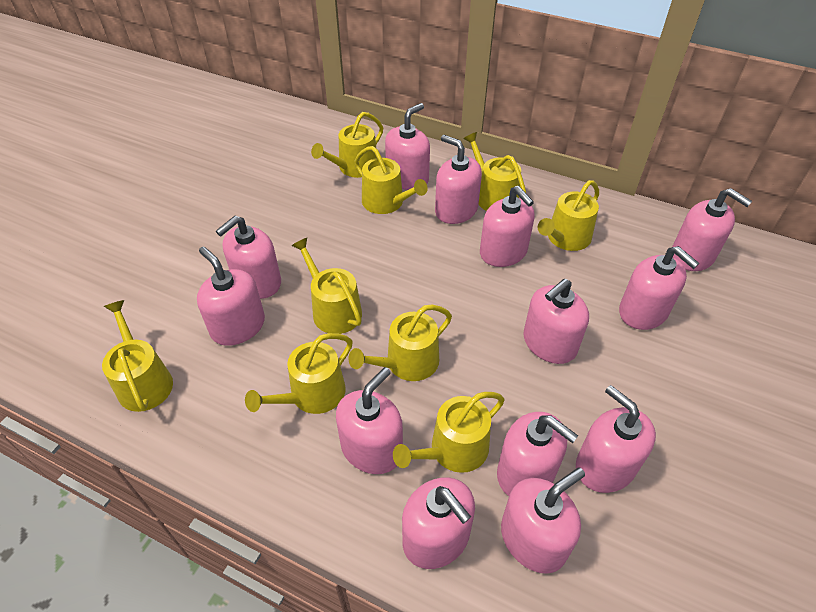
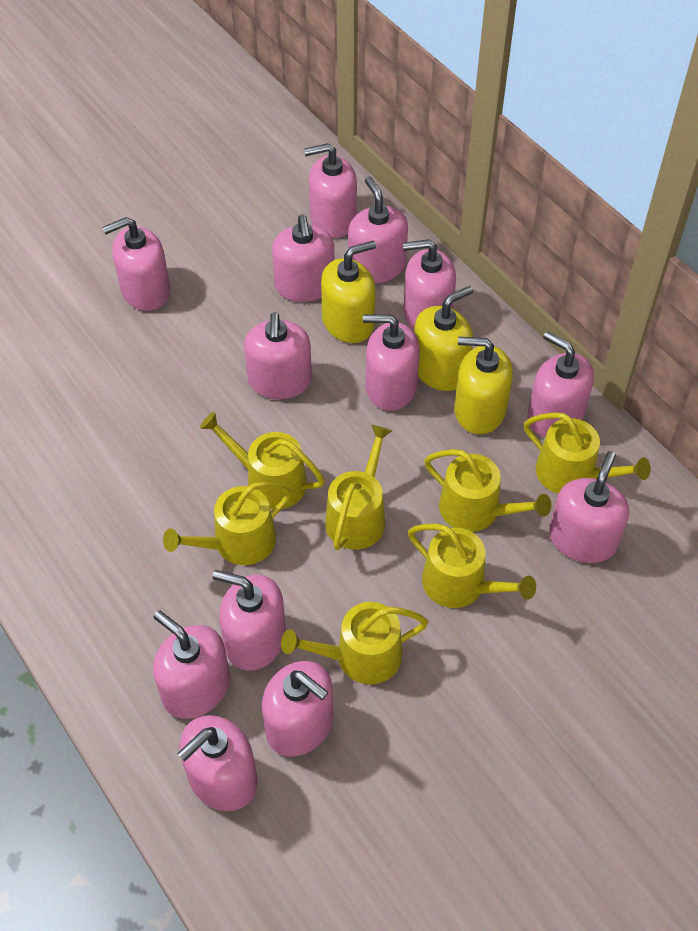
yellow soap dispenser: none = 0 -> [321,241,376,343] [414,286,473,391] [454,337,513,434] = 3
yellow watering can: [102,300,173,412] [245,333,353,414] [291,238,362,334] [311,112,383,178] [348,305,452,381] [354,146,428,214] [393,392,505,473] [463,132,526,211] [538,180,599,251] = 9 -> [163,482,291,565] [200,412,325,509] [281,602,428,685] [325,425,392,550] [408,524,536,608] [424,449,551,532] [524,412,651,494] = 7

